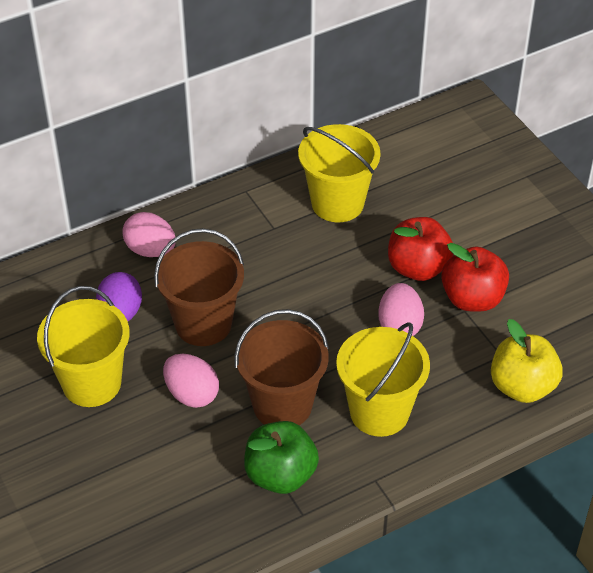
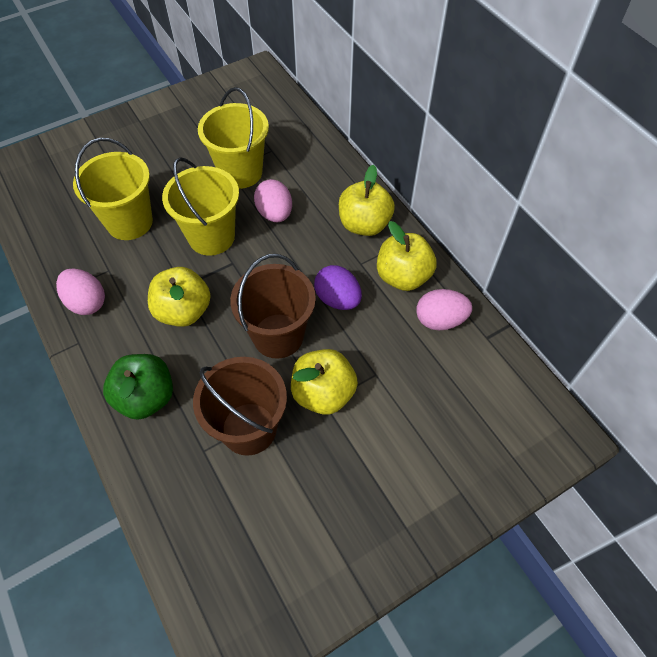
red apple: [388,217,454,281] [441,243,509,312] = 2 -> none = 0
yellow apple: [491,319,563,403] = 1 -> [148,267,211,327] [291,349,358,415] [339,165,395,236] [377,221,437,291] = 4

